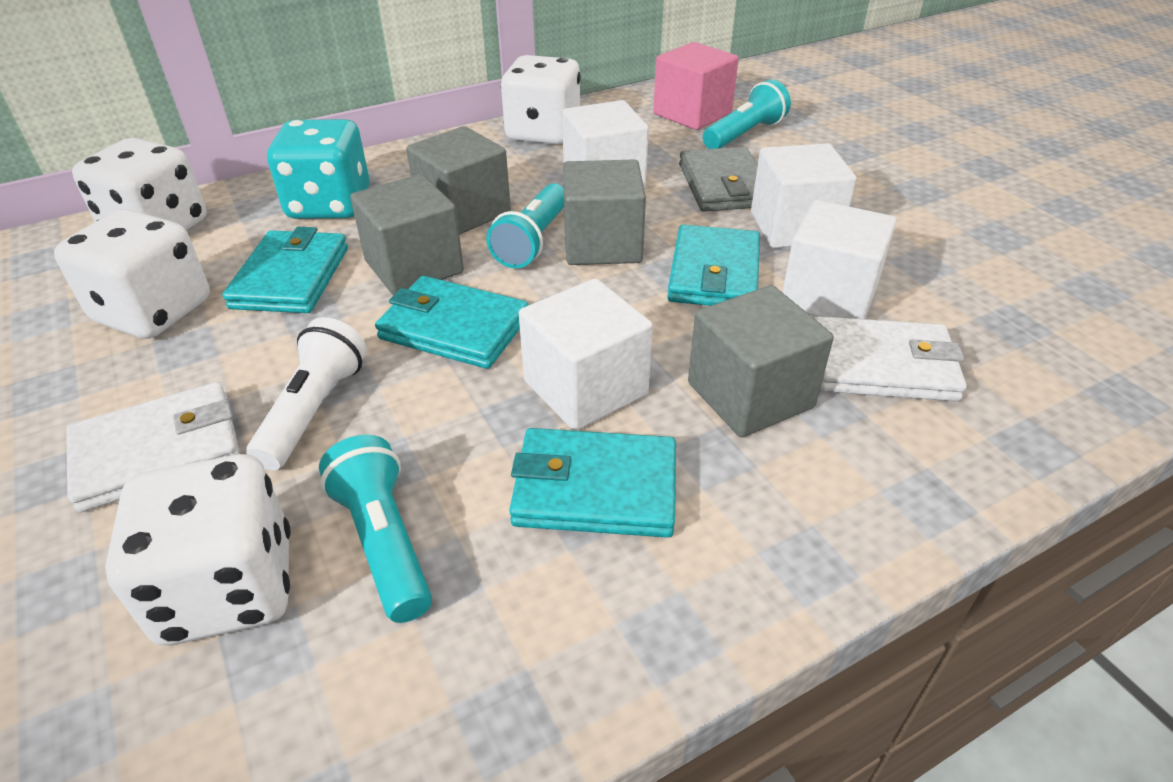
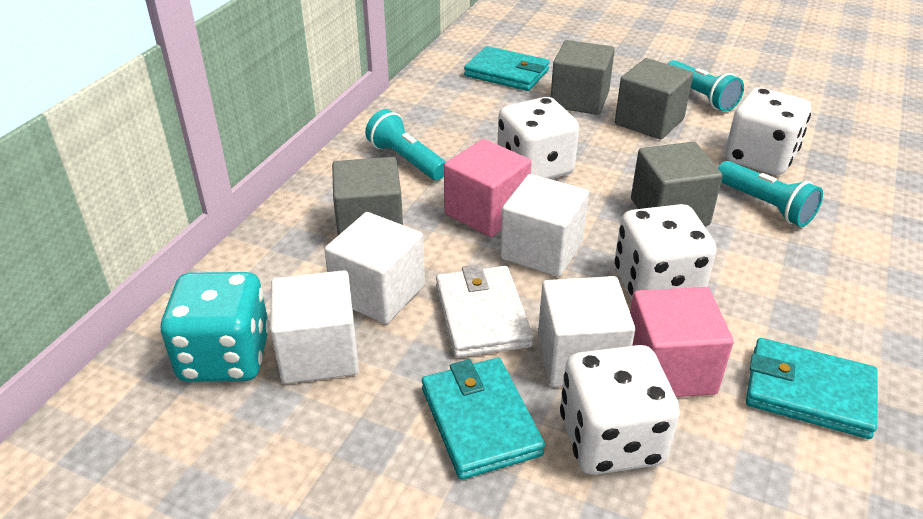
grey wallet: [679,147,758,212] = 1 -> none = 0
pink cube: [653,42,739,130] = 1 -> [444,139,531,237] [630,287,734,397] = 2
turquoise wallet: [222,227,348,313] [375,276,529,369] [509,428,676,538] [667,225,760,306] = 4 -> [422,358,545,480] [464,46,550,91] [746,338,878,439] = 3
white flashlight: [246,317,367,470] = 1 -> none = 0
white wallet: [66,382,240,512] [814,316,967,402] = 2 -> [436,264,533,358] = 1

